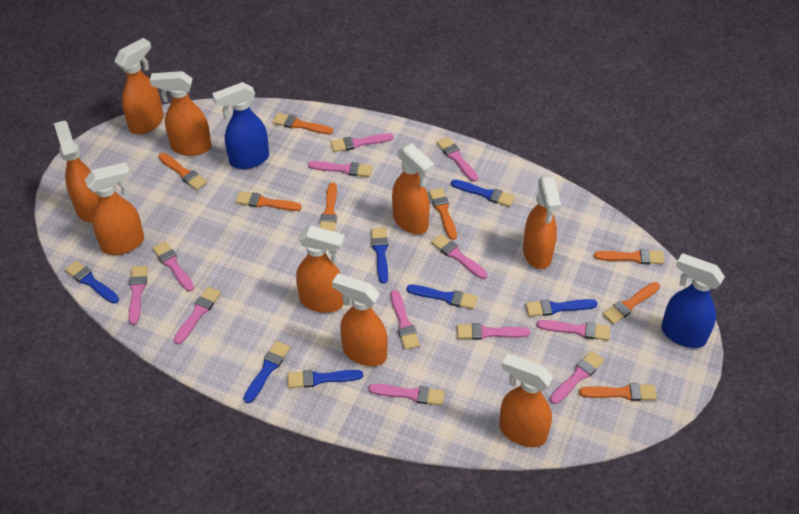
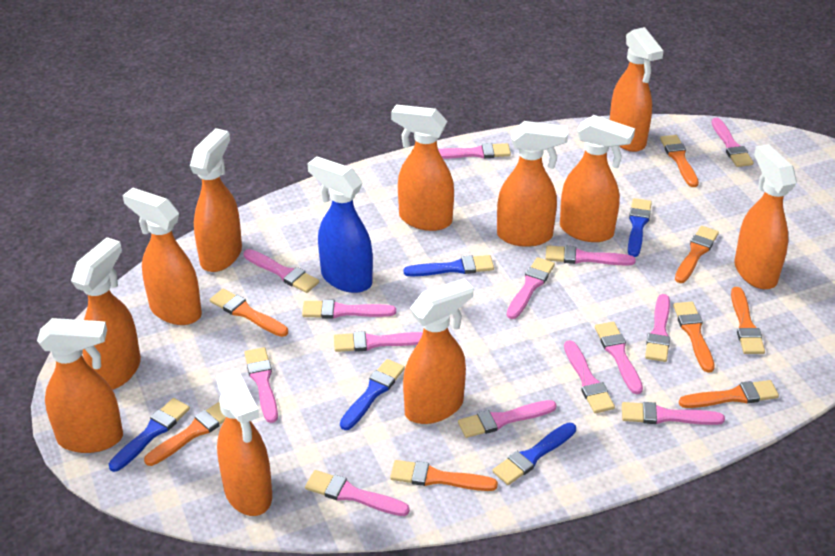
blue brush: [65,260,119,304] [244,341,290,403] [288,370,363,388] [371,227,388,284] [407,285,477,309] [451,179,515,207] [526,299,598,317] = 7 -> [109,398,190,472] [340,359,405,430] [403,255,494,277] [493,422,576,485] [628,198,652,257] = 5
blue spray bottle: [212,82,269,169] [661,253,725,348] = 2 -> [307,156,373,293] = 1
orange spray bottle: [54,120,98,223] [85,162,144,255] [114,38,164,134] [150,71,211,156] [296,225,345,313] [332,274,387,366] [392,143,434,234] [499,354,553,447] [523,176,561,269] = 9 -> [37,318,123,453] [71,237,141,390] [123,188,202,325] [190,128,242,272] [216,369,272,516] [391,104,454,231] [403,278,473,424] [497,121,568,247] [560,115,635,242] [610,27,663,152] [734,144,797,289] = 11
pink brush: [129,266,148,325] [152,241,194,292] [173,287,221,345] [308,161,372,177] [331,133,394,152] [368,384,445,406] [391,290,420,350] [431,234,487,279] [437,137,478,182] [457,323,530,340] [537,320,610,341] [550,351,605,404] = 12 -> [244,249,319,293] [244,347,278,423] [302,299,396,319] [305,470,410,516] [334,331,423,352] [438,143,511,159] [458,400,557,438] [507,257,555,319] [546,245,636,266] [564,340,615,413] [595,322,643,394] [622,402,725,425] [645,294,670,362] [711,118,753,167] = 14

